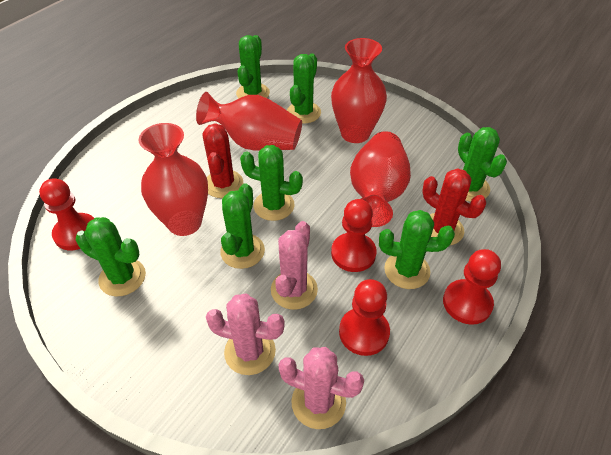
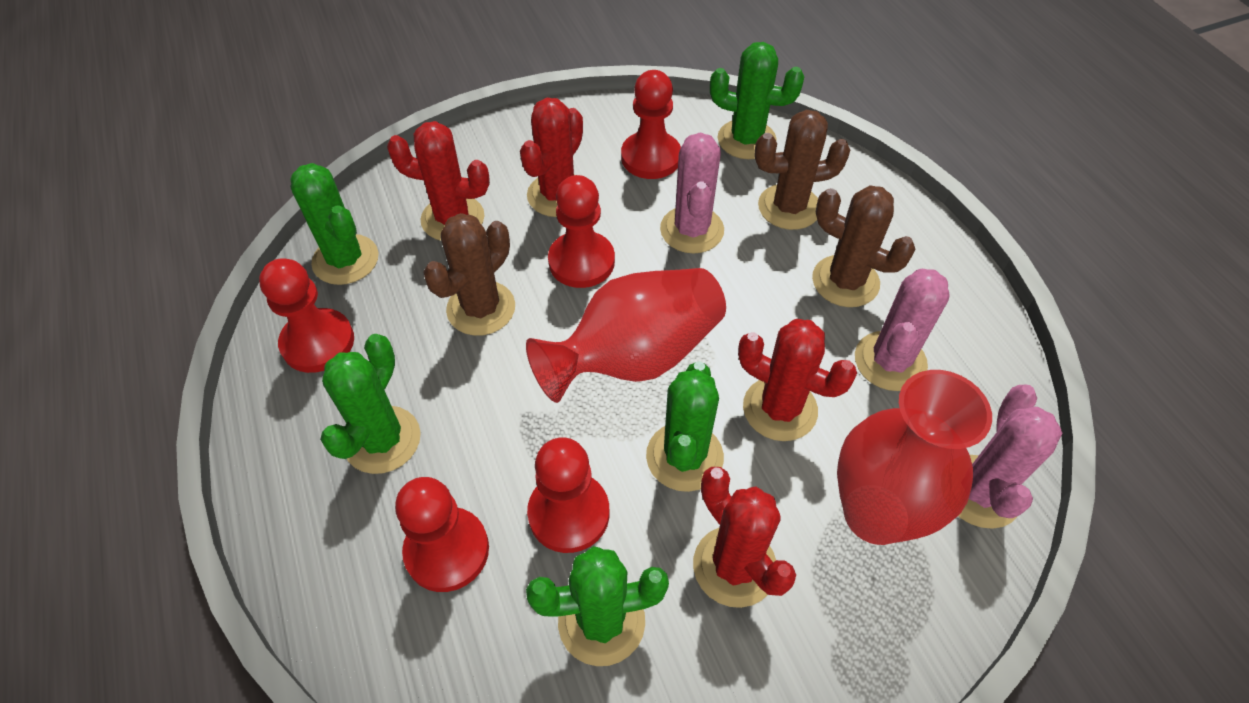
brown cactus: none = 0 -> [423,213,515,336] [754,110,850,230] [812,185,915,307] = 3
green cactus: [76,217,146,296] [220,183,265,269] [236,35,270,99] [240,145,303,221] [287,53,321,123] [379,210,455,289] [458,127,507,202] = 7 -> [290,163,379,285] [320,334,421,474] [526,546,669,666] [646,361,724,492] [710,42,804,159] = 5
red cactus: [203,123,243,198] [423,168,486,246] = 2 -> [387,121,490,241] [520,98,583,217] [693,467,796,608] [738,319,857,441] = 4
red pawn: [39,178,94,250] [331,199,377,272] [339,279,390,356] [443,249,501,325] = 4 -> [259,258,354,373] [395,477,489,592] [527,437,609,553] [548,175,615,288] [621,70,681,179] = 5
red vase: [139,123,208,236] [196,92,302,151] [331,38,387,143] [350,131,411,227] = 4 -> [526,268,726,403] [837,370,992,545] = 2

